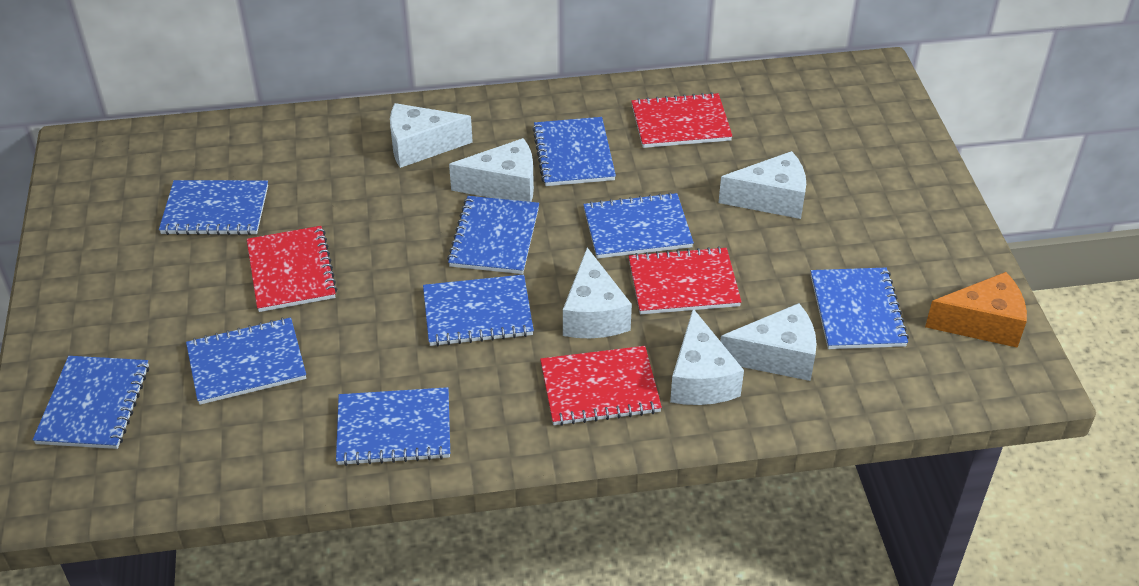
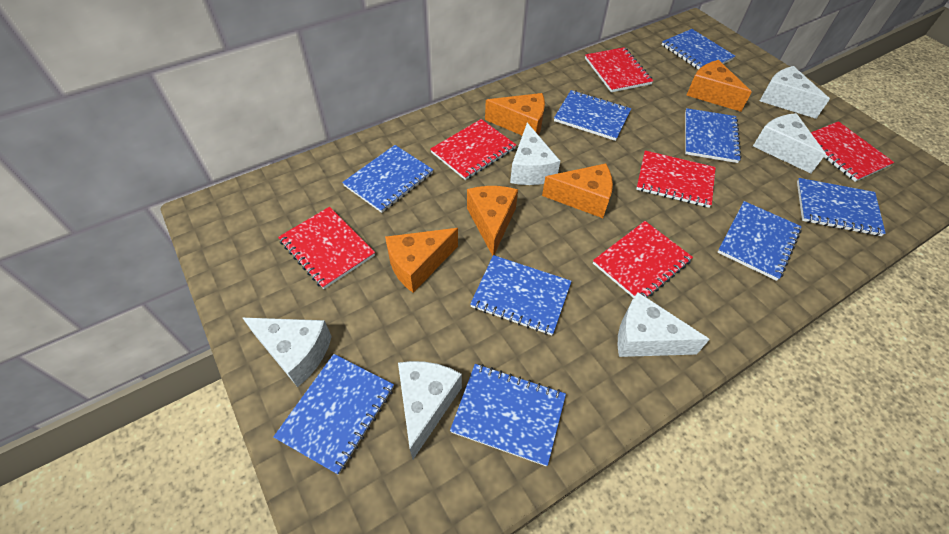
orange cheese: [925,272,1027,348] = 1 -> [385,228,458,293] [467,186,518,256] [485,93,545,135] [542,163,613,218] [686,60,752,112] = 5
red notebook: [247,226,337,312] [540,346,662,426] [629,246,742,314] [632,92,733,148] = 4 -> [278,207,375,289] [430,119,516,180] [585,47,653,92] [593,221,693,298] [636,151,716,208] [811,121,894,182] = 6

